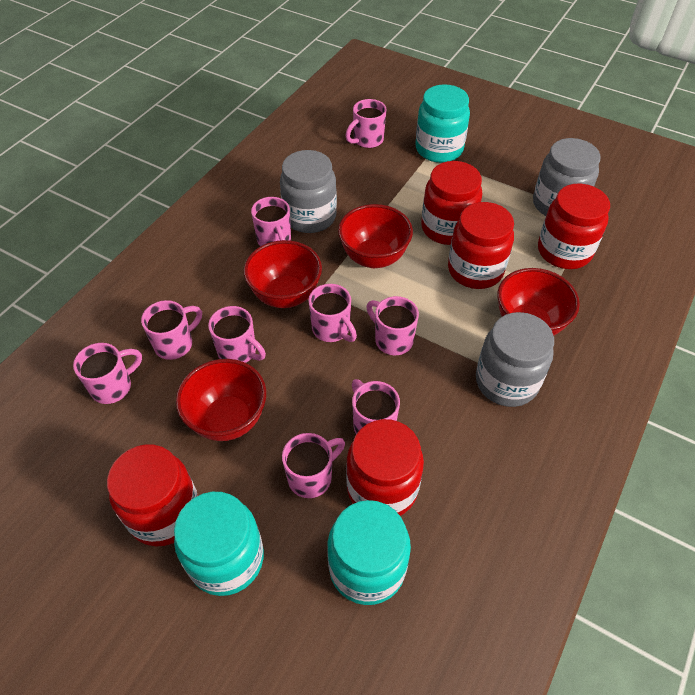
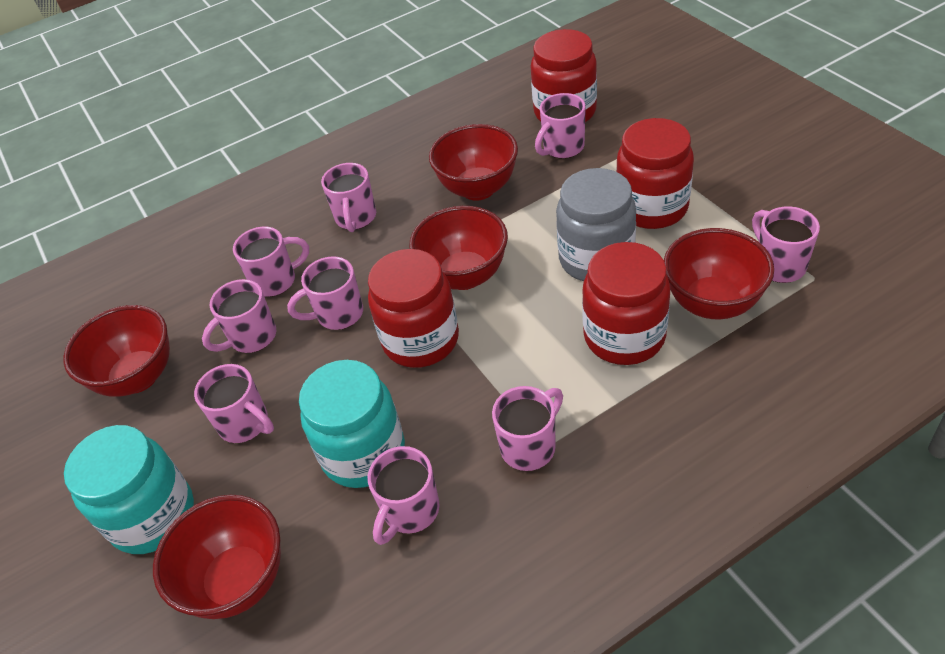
grey jar: [280,150,337,233] [476,312,554,407] [533,138,601,216] = 3 -> [556,168,636,281] = 1
red bowl: [176,359,266,441] [244,240,322,308] [338,204,413,268] [497,268,580,336] = 4 -> [63,305,170,397] [153,495,281,619] [409,206,508,290] [429,124,518,201] [664,228,774,320] = 5
red jar: [107,444,198,547] [346,419,424,516] [421,161,482,245] [448,202,514,289] [538,184,610,269] = 5 -> [368,249,459,368] [531,29,597,122] [582,242,670,365] [616,118,694,229] = 4
turquoise jar: [174,492,264,596] [327,500,411,605] [415,84,470,163] = 3 -> [64,425,194,554] [299,360,405,488] = 2

